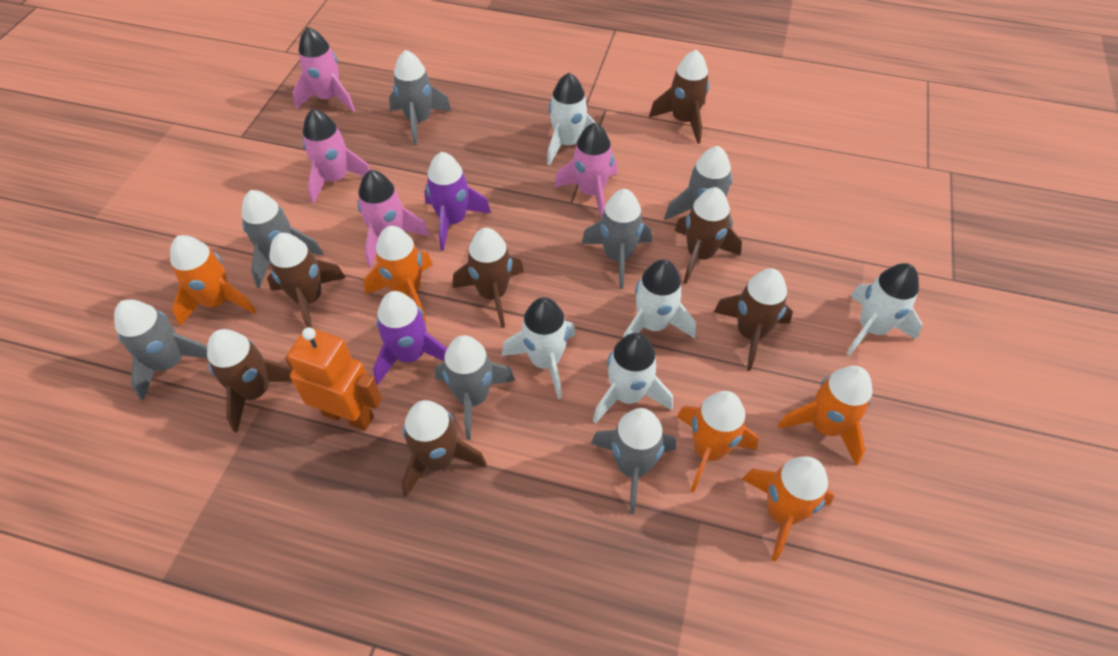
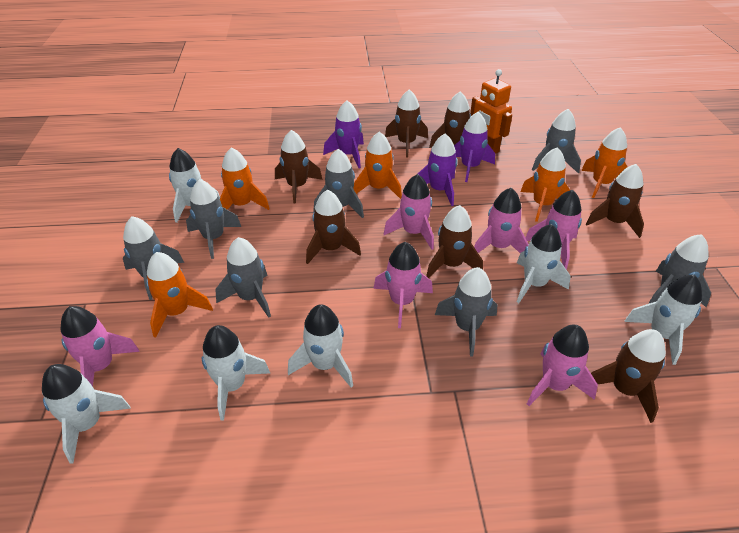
pink rocket: [292,27,355,112] [303,109,370,204] [357,170,430,268] [554,123,617,219] = 4 -> [60,306,140,387] [373,242,433,328] [384,174,434,250] [474,188,529,253] [525,190,582,270] [527,325,598,406] = 6
purple rocket: [373,291,447,385] [424,152,491,251] = 2 -> [323,100,364,168] [418,134,458,206] [454,112,495,182] = 3
white rocket: [502,297,576,399] [547,73,596,166] [593,333,673,424] [623,259,696,339] [846,263,922,355] = 5 -> [42,364,131,463] [169,148,220,223] [202,325,270,421] [288,304,353,388] [517,224,571,303] [624,275,702,365] = 6

